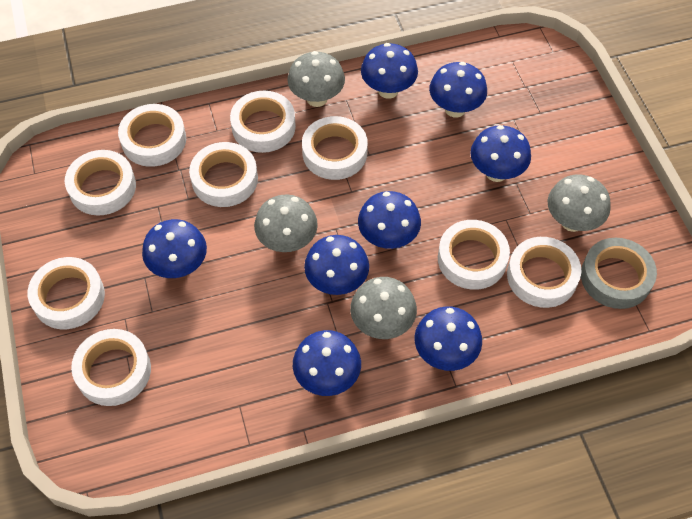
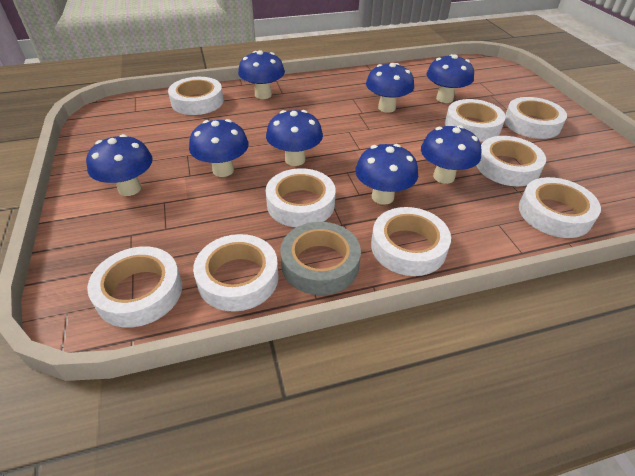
grey mushroom: [254,194,318,252] [287,51,345,107] [350,277,417,339] [548,174,611,232] = 4 -> none = 0

